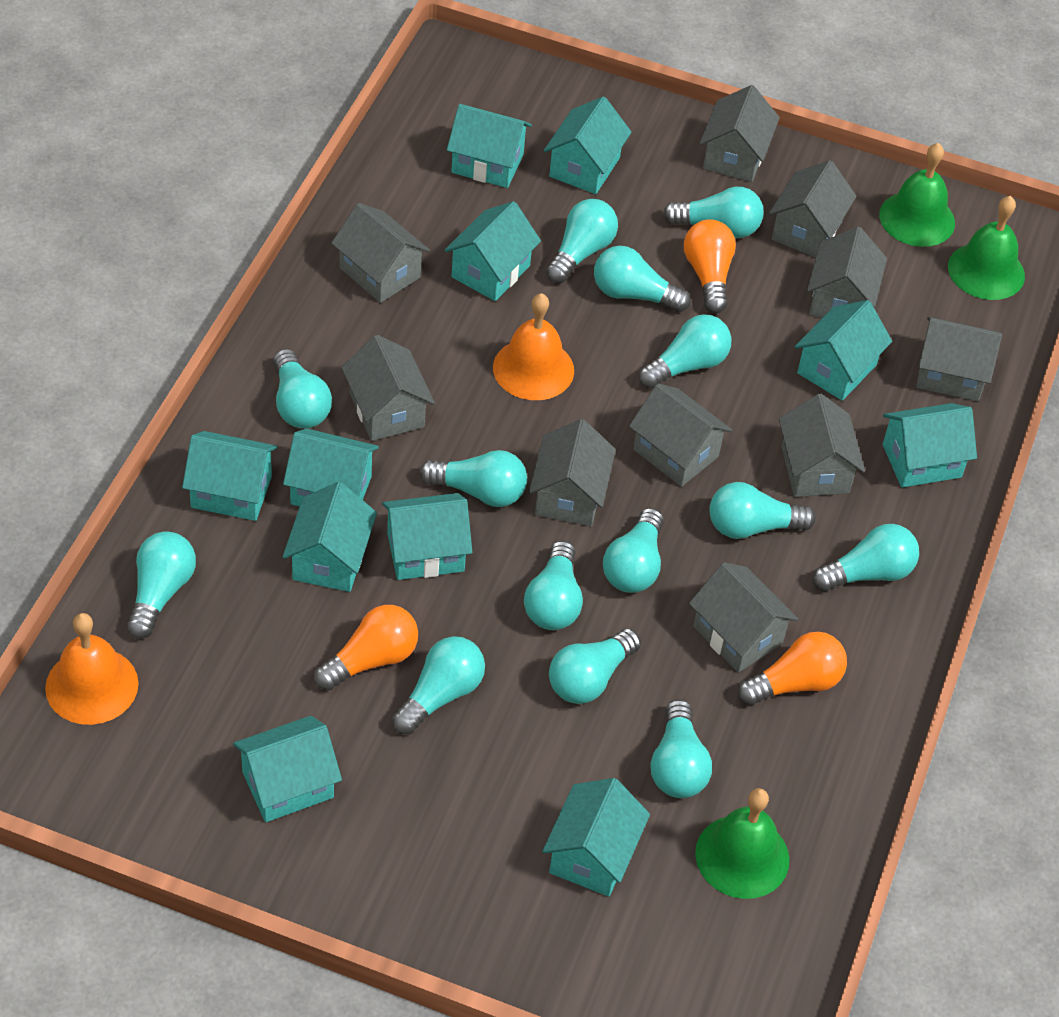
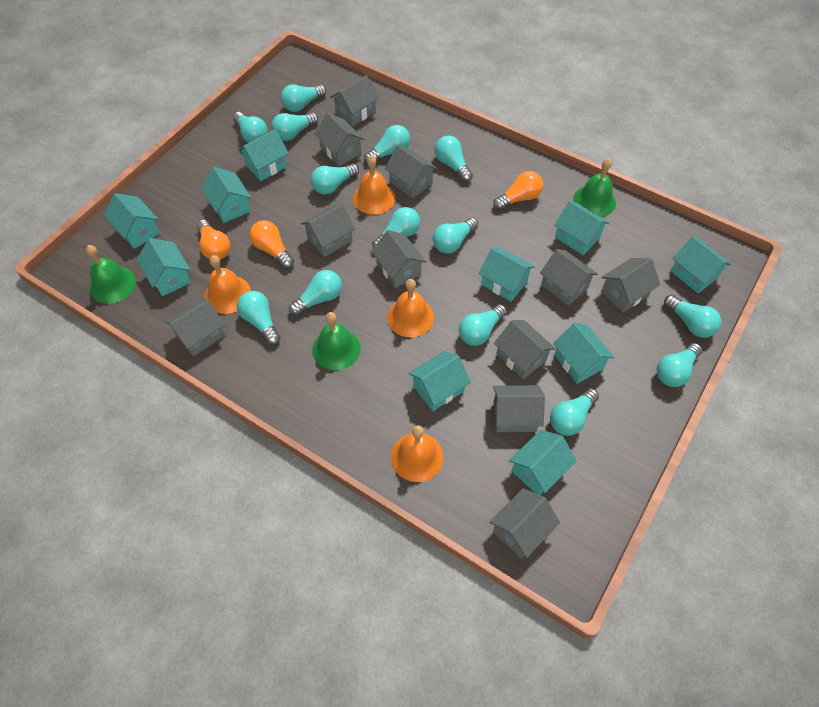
grey house: [331,203,430,303] [341,335,435,441] [529,419,616,526] [629,383,732,487] [689,562,798,672] [700,85,780,182] [769,160,857,258] [779,394,865,497] [807,227,887,318] [916,317,1002,401] = 10 -> [165,298,225,356] [301,204,355,257] [314,113,364,166] [330,75,379,126] [371,230,426,288] [385,145,437,199] [490,489,560,558] [493,385,545,432] [494,320,555,379] [540,249,598,306] [601,258,660,313] = 11
orange bell: [45,613,139,725] [493,293,574,400] = 2 -> [205,255,251,314] [353,155,395,215] [387,279,434,337] [391,425,444,482] = 4
turquoise house: [182,431,277,521] [233,716,342,822] [283,428,379,507] [283,482,377,592] [382,493,472,580] [444,201,541,301] [447,104,532,188] [542,778,650,896] [544,97,631,194] [795,300,892,401] [883,403,977,487] = 11 -> [104,193,160,249] [137,238,191,296] [201,167,251,223] [238,129,289,181] [408,351,471,411] [479,247,535,302] [509,430,576,495] [553,323,614,384] [554,201,609,255] [671,236,731,293] = 10

